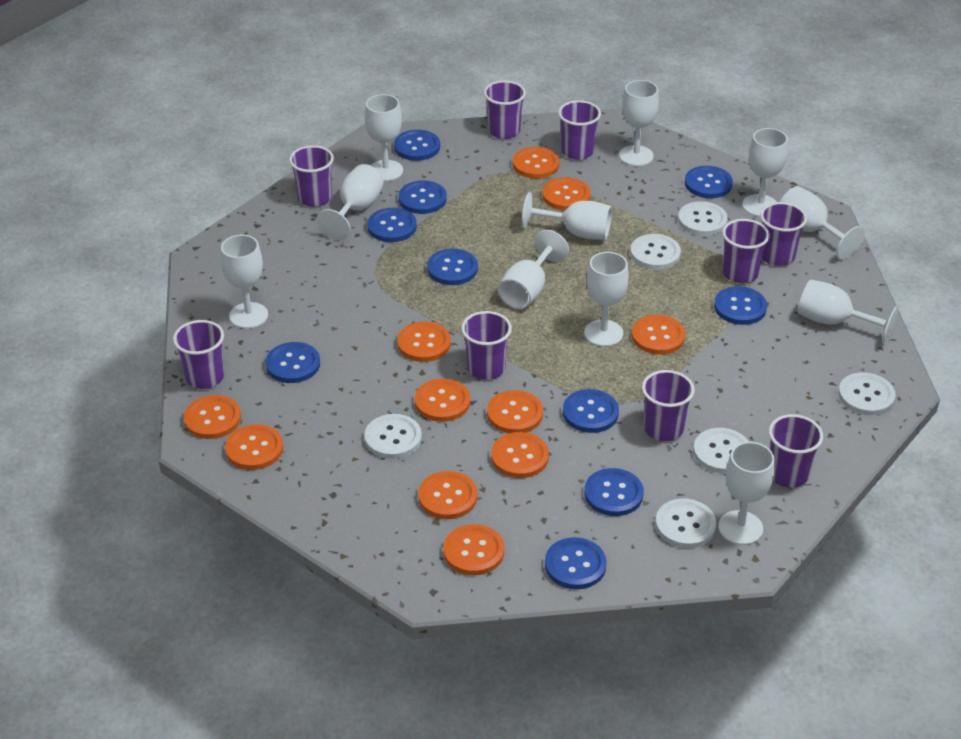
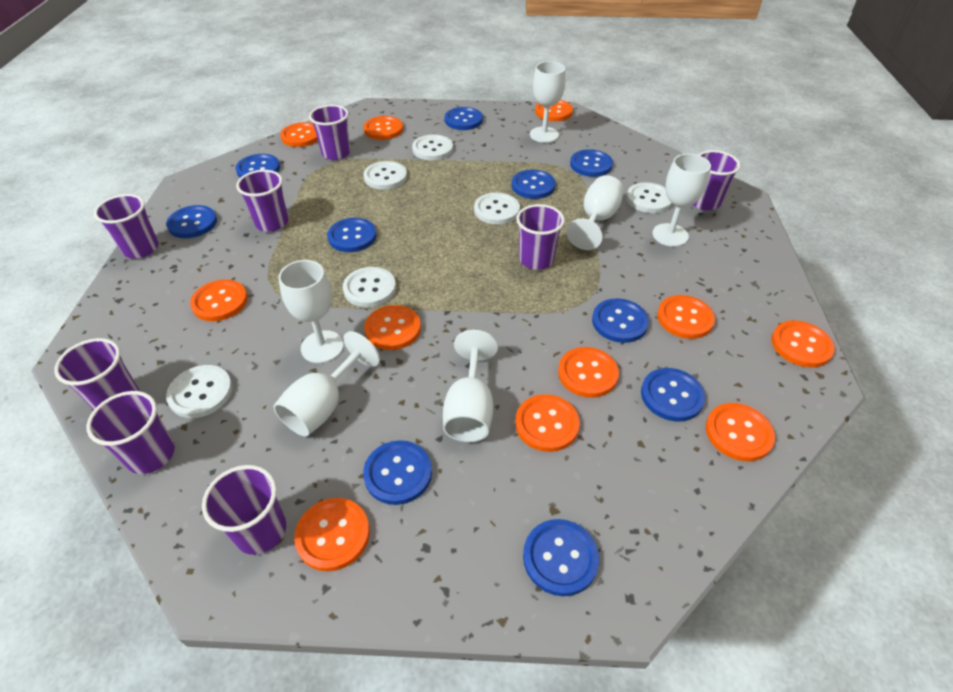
purple cup: [173,320,224,389] [289,145,334,207] [461,311,512,380] [484,80,526,139] [558,100,601,160] [642,370,695,441] [722,219,770,283] [760,202,807,266] [769,414,823,488] = 9 -> [54,338,139,410] [87,391,175,474] [94,194,159,258] [202,465,286,555] [236,170,288,232] [309,105,351,160] [516,204,565,270] [693,150,740,210] = 8
white goblet: [221,235,268,329] [316,164,384,240] [365,94,403,181] [498,230,569,309] [522,192,612,240] [584,252,629,347] [619,80,659,166] [718,442,774,545] [742,128,788,217] [780,186,865,259] [798,279,898,344] = 11 -> [273,331,380,436] [278,260,344,363] [443,330,498,442] [530,61,565,143] [567,175,624,250] [652,154,711,247] = 6

